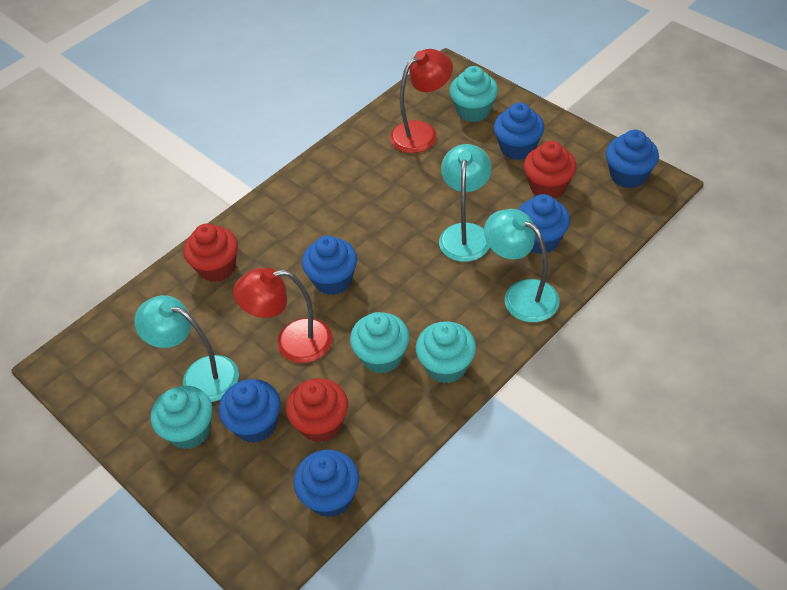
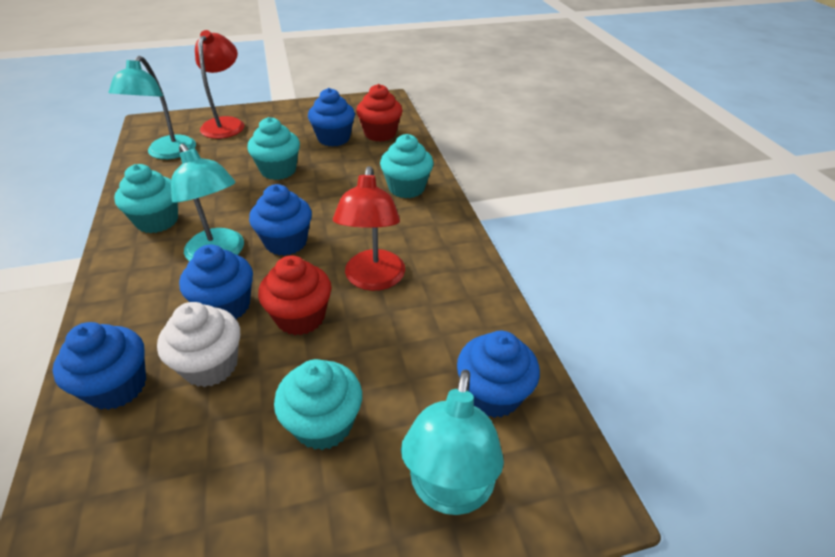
blue cupcake: [219,379,281,443] [294,450,359,517] [302,235,357,295] [494,103,544,160] [518,194,570,254] [606,130,659,188] = 6 -> [52,322,146,410] [179,244,253,319] [249,184,312,256] [308,88,355,147] [457,331,540,418] = 5
red cupcake: [183,223,238,282] [286,378,348,443] [524,141,577,198] = 3 -> [258,255,331,335] [356,84,403,142] = 2
white cupcake: none = 0 -> [157,302,240,387] = 1

